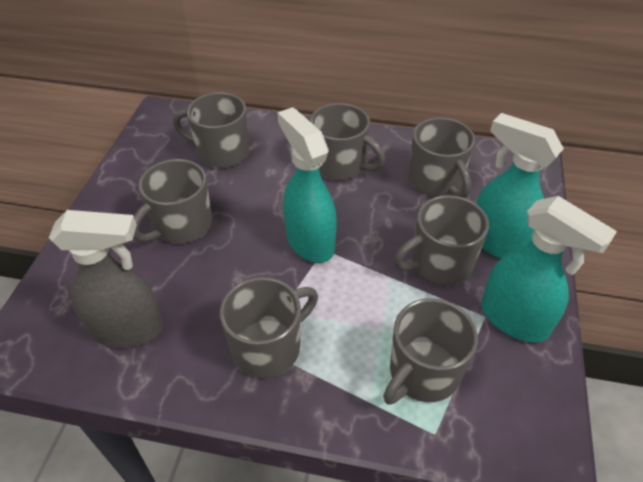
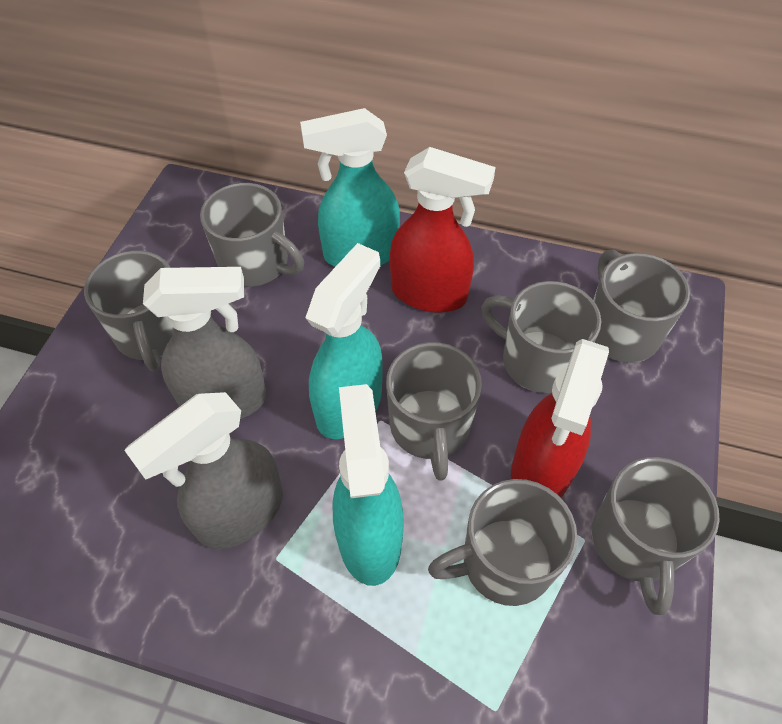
grey spray bottle: [49,210,163,348] = 1 -> [124,392,283,549] [143,267,267,419] = 2
red spray bottle: none = 0 -> [390,147,496,313] [511,339,609,498] = 2

